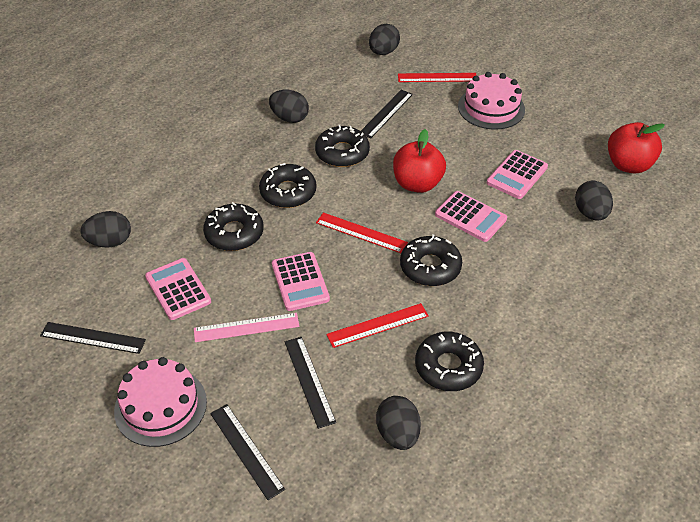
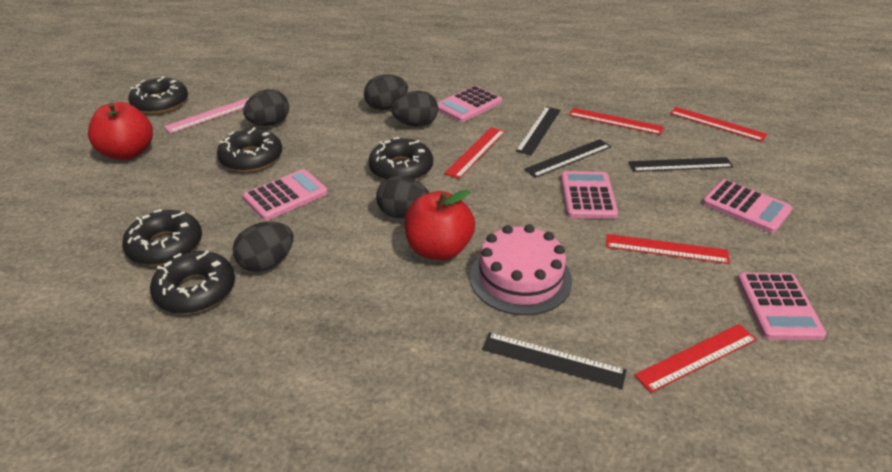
pink cake: [114,357,207,447] [458,72,525,130] = 2 -> [470,224,572,315] = 1
pink calculator: [145,258,211,320] [272,252,330,311] [435,191,507,242] [487,150,548,199] = 4 -> [243,169,328,220] [437,85,502,122] [561,171,618,219] [703,179,792,233] [737,273,826,340] = 5
red ruler: [316,212,408,253] [326,303,429,348] [398,73,477,82] = 3 -> [444,127,505,179] [569,108,664,135] [606,234,730,264] [634,324,757,393] [670,107,767,142] = 5

